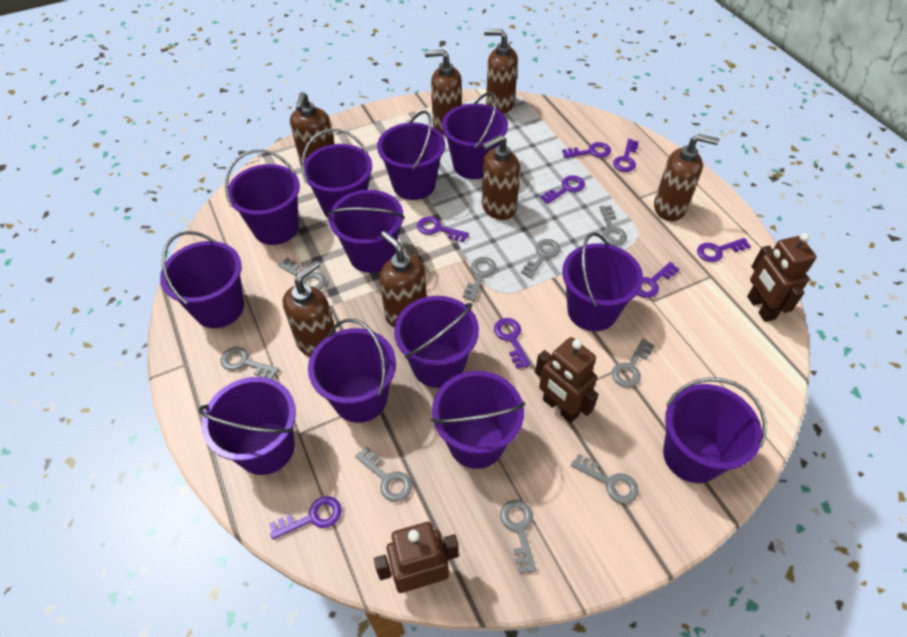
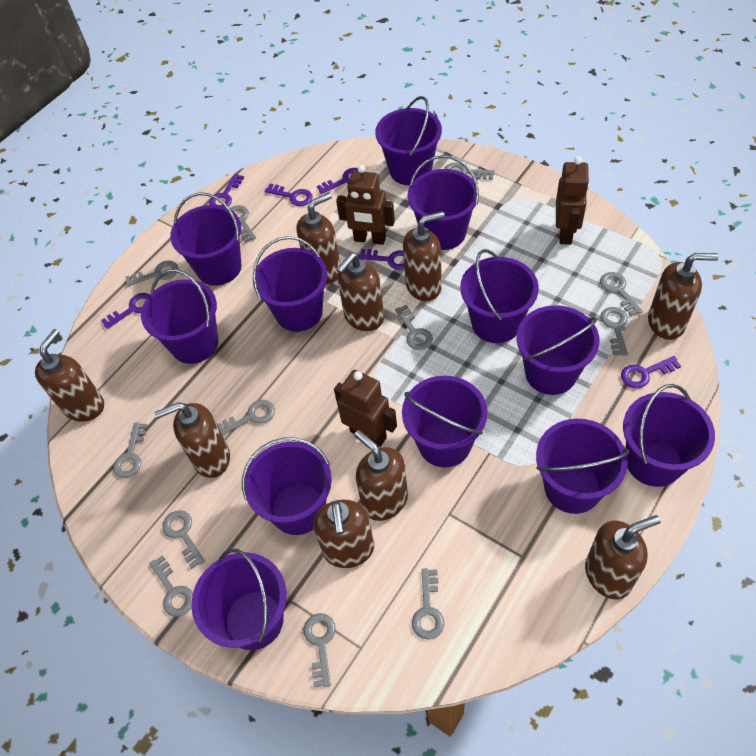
brown soap dispenser: [283,261,336,357] [290,92,335,166] [379,231,427,327] [425,50,462,135] [482,135,520,220] [484,29,518,114] [654,134,719,221] = 7 -> [35,329,104,422] [154,402,230,478] [296,192,341,284] [313,500,374,568] [336,253,384,331] [354,430,408,521] [403,211,445,301] [585,515,661,599] [648,253,719,340] = 9
grey key: [220,347,279,379] [278,258,326,291] [355,446,412,502] [463,257,496,301] [500,500,536,573] [521,239,561,278] [571,454,639,504] [599,206,627,246] [612,339,655,387] = 9 -> [113,422,147,478] [125,261,178,287] [149,555,193,617] [163,510,205,569] [217,400,275,435] [230,205,256,243] [303,613,336,688] [395,305,433,350] [412,568,444,640] [444,162,495,180] [600,272,643,316] [600,307,628,356] = 12
purple key: [269,496,342,539] [417,216,469,242] [494,318,530,369] [540,175,585,204] [562,142,611,158] [613,139,639,172] [637,262,680,298] [697,238,751,262] = 8 -> [101,293,150,329] [209,174,244,206] [265,184,313,206] [317,168,358,194] [359,249,404,270] [621,356,681,389] = 6

